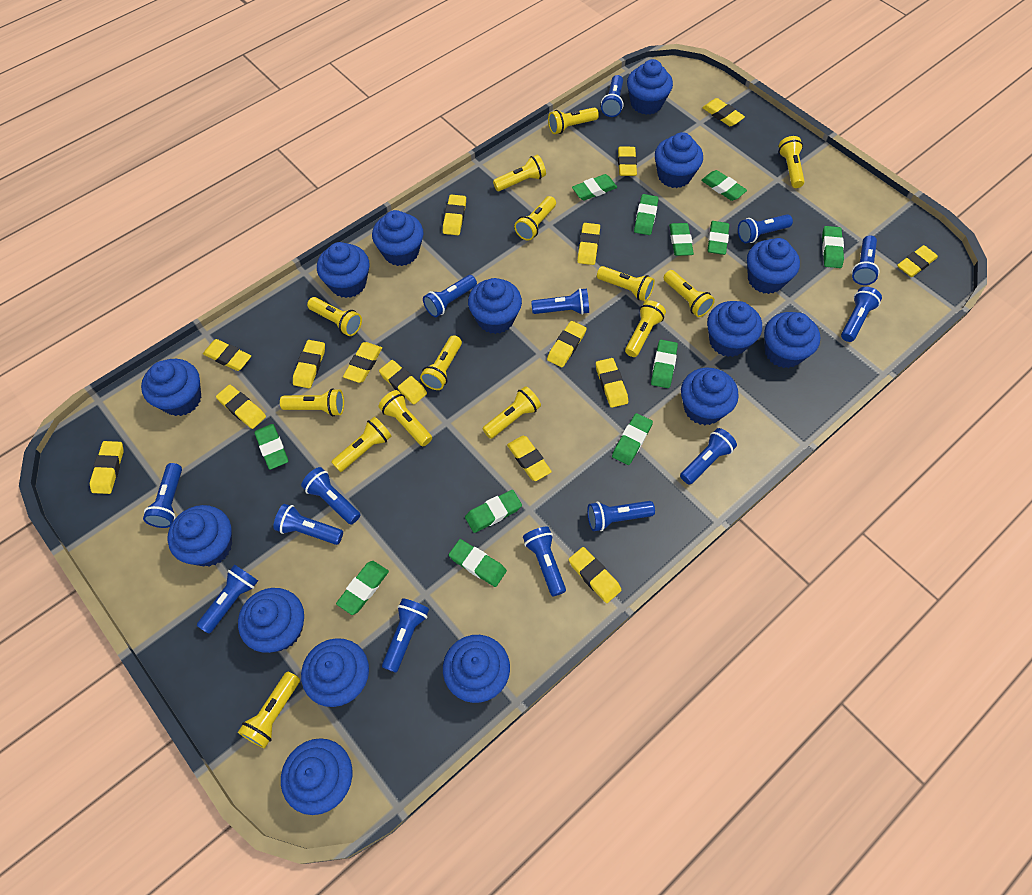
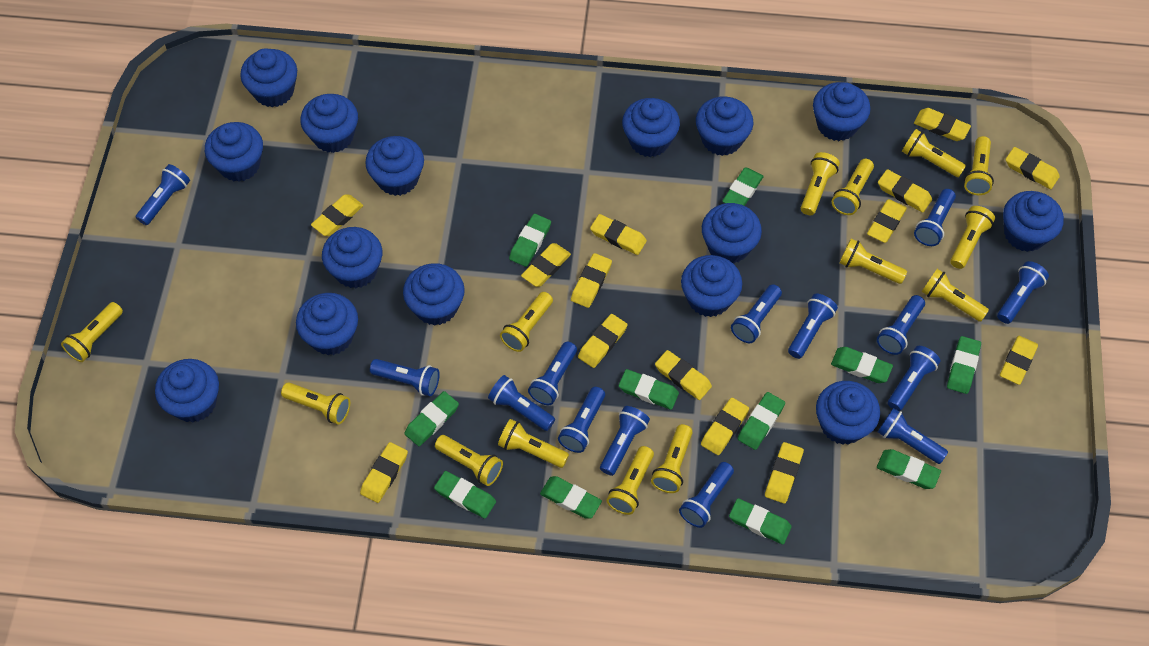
green eraser: [255,424,288,470] [336,561,389,615] [449,539,507,587] [465,490,522,533] [572,174,617,201] [612,413,653,465] [634,194,659,235] [651,340,678,388] [669,223,694,256] [701,170,747,201] [707,221,729,255] [822,226,844,268] = 12 -> [404,391,459,446] [434,471,496,519] [509,214,551,267] [540,476,602,519] [619,369,679,410] [722,168,764,206] [729,498,792,544] [738,392,785,450] [831,347,893,383] [877,449,941,489] [947,336,981,394] = 11
yellow eraser: [90,441,124,494] [203,339,251,371] [216,385,266,429] [293,340,325,388] [343,342,382,383] [379,360,427,404] [443,195,466,235] [507,436,552,481] [547,321,587,367] [569,547,621,603] [577,223,600,265] [596,358,628,408] [618,146,637,176] [702,98,745,126] [897,245,938,277] = 15 -> [311,194,363,236] [360,442,408,503] [521,243,571,287] [571,253,612,308] [578,314,628,368] [590,214,647,255] [655,350,712,400] [701,398,749,455] [765,442,804,504] [867,199,907,243] [878,169,932,213] [914,108,971,141] [1000,336,1038,385] [1006,147,1060,189] = 14

